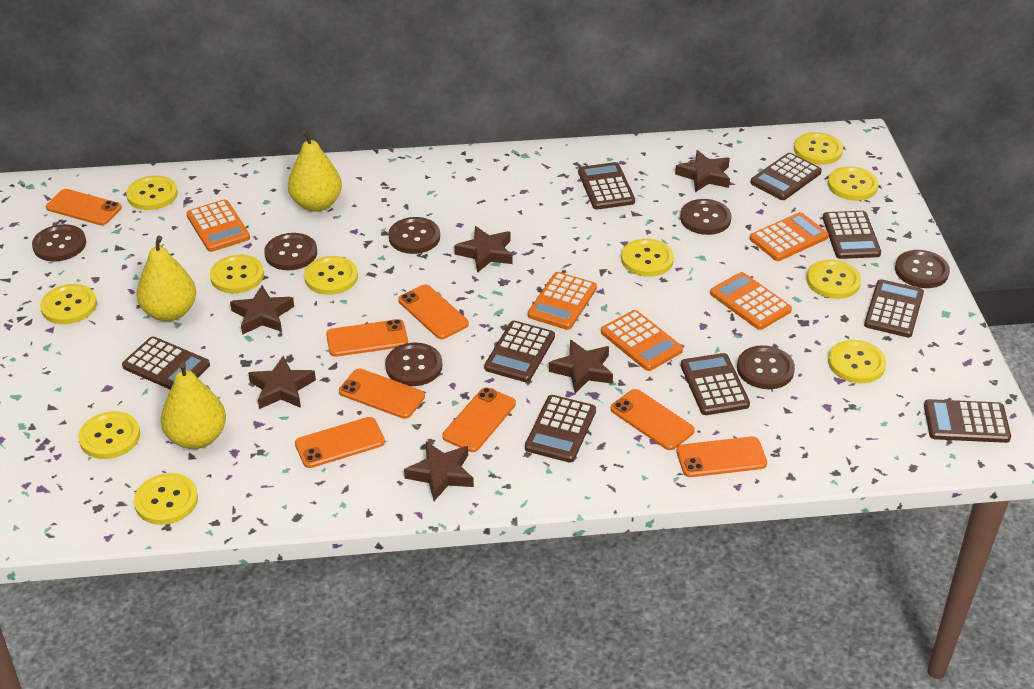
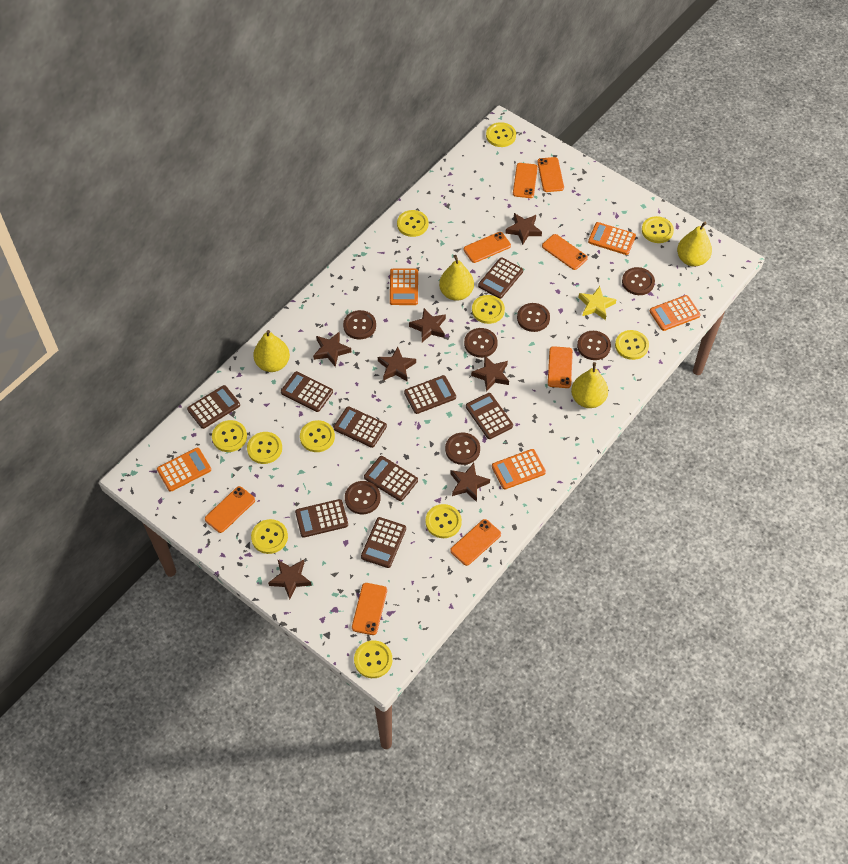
brown star: [230,286,294,335] [248,356,316,409] [404,441,474,501] [454,226,513,273] [549,340,613,393] [675,150,730,192] = 6 -> [268,559,312,599] [313,332,351,367] [378,347,416,381] [409,308,446,342] [450,463,490,502] [471,356,509,392] [505,213,542,245] = 7
yellow pear: [136,236,196,321] [161,362,226,449] [288,130,342,212] = 3 -> [253,330,290,372] [439,255,474,301] [571,362,608,408] [677,222,712,267] = 4
yellow star: none = 0 -> [578,286,617,320] = 1

